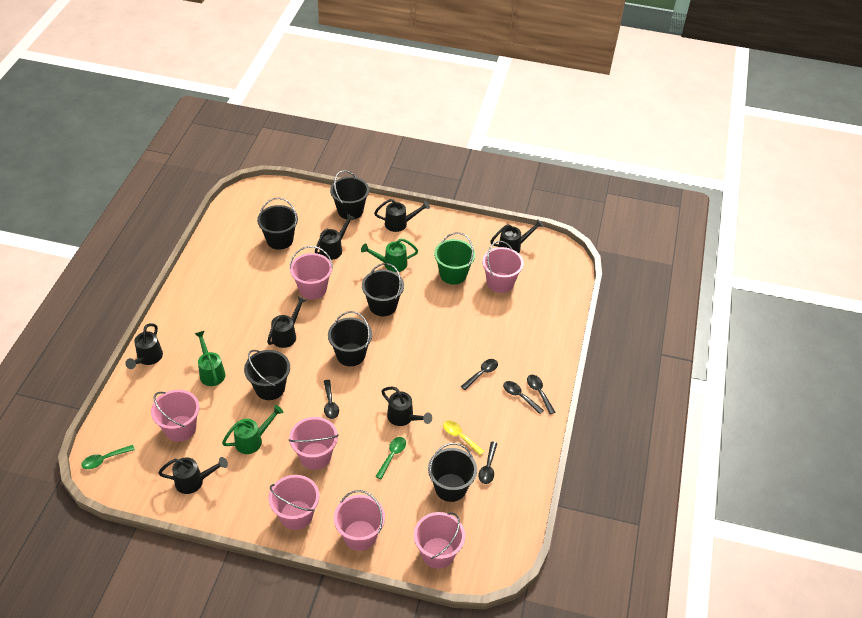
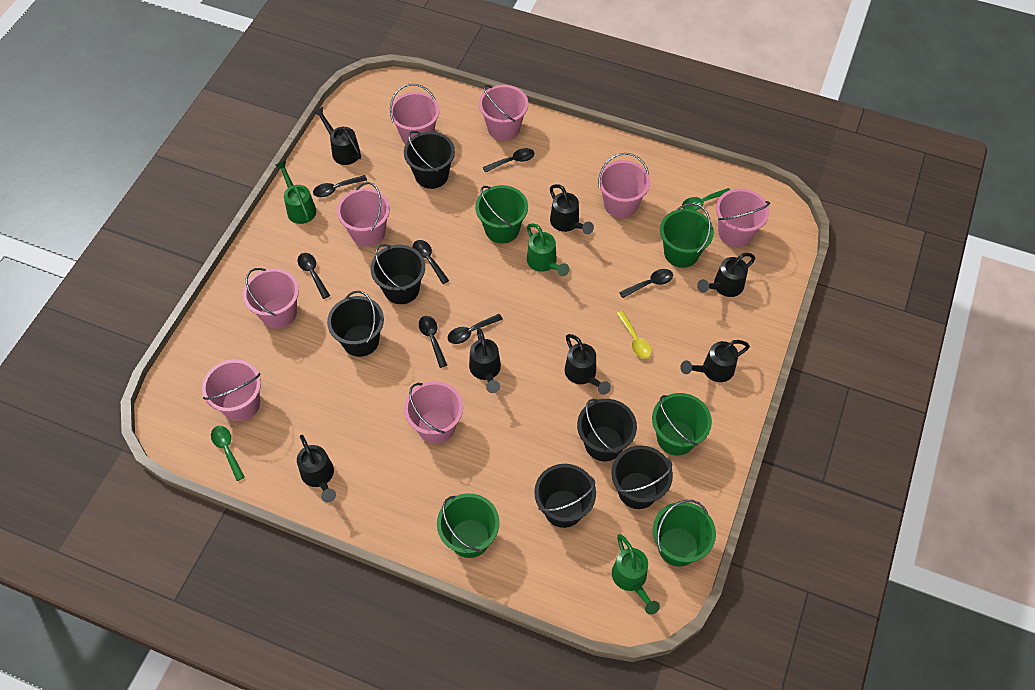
black spoon: [324,380,339,419] [461,359,498,390] [478,442,497,484] [503,381,544,414] [527,375,555,414] = 5 -> [297,253,330,299] [313,175,367,197] [413,240,449,284] [419,316,447,368] [448,314,503,344] [483,148,535,173] [619,269,673,298] = 7
green bucket: [434,232,475,285] = 1 -> [437,493,500,558] [475,185,528,244] [652,393,712,456] [653,500,716,567] [660,203,714,268] = 5
pink bucket: [151,390,200,442] [269,475,319,530] [289,246,333,300] [289,417,339,470] [334,490,385,551] [414,512,465,569] [482,241,524,293] = 7 -> [202,359,261,421] [243,268,299,329] [337,182,390,247] [389,84,440,144] [404,381,463,444] [479,85,528,141] [598,153,650,218] [716,189,770,247] = 8

